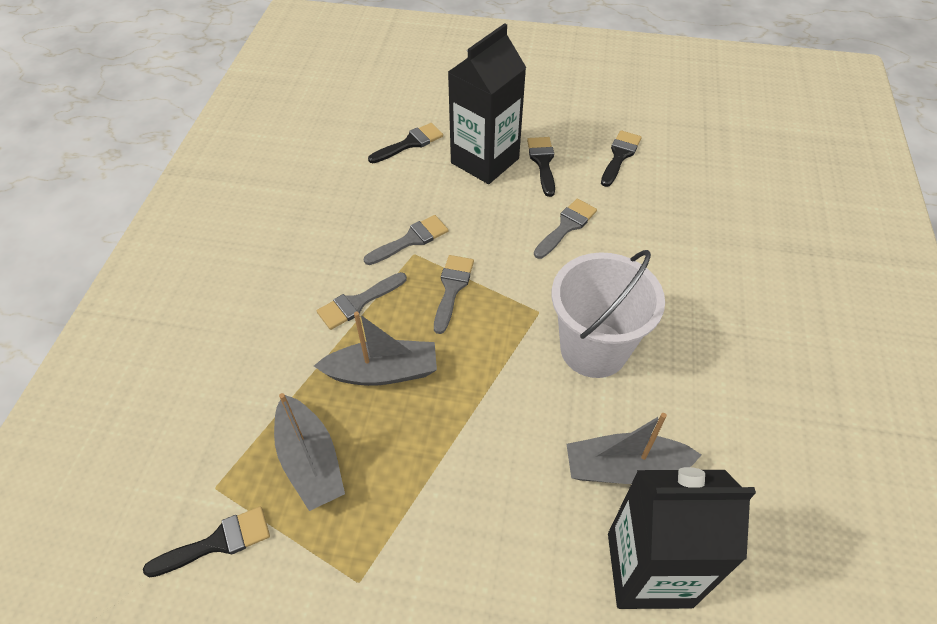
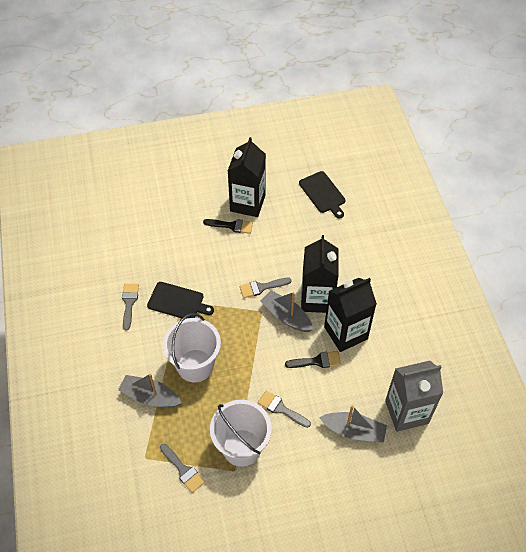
black brush: [143,506,270,578] [368,123,443,163] [527,137,555,197] [601,130,642,187] = 4 -> [203,219,253,234] [285,351,341,368] = 2
black carton: [448,23,526,184] [608,467,756,609] = 2 -> [228,137,266,217] [301,235,338,313] [324,278,377,352] = 3
black cutting board: none = 0 -> [147,282,214,319] [299,171,346,219] = 2
grey carton: none = 0 -> [385,361,443,432] = 1
white bucket: [552,250,665,378] = 1 -> [163,313,221,383] [210,400,272,467] = 2

